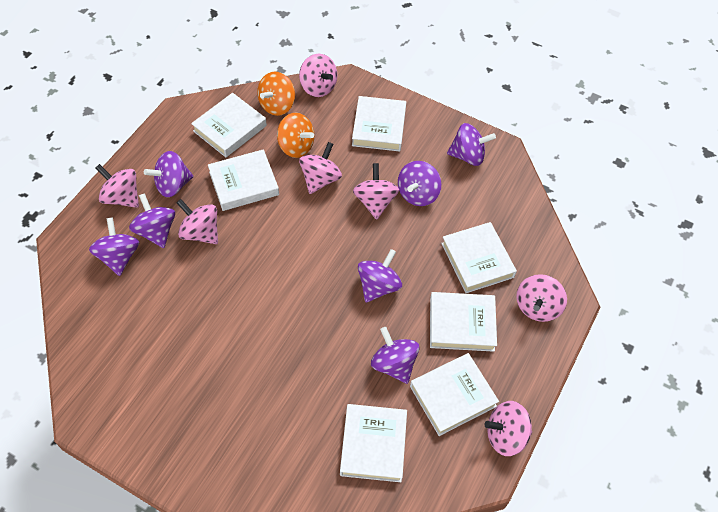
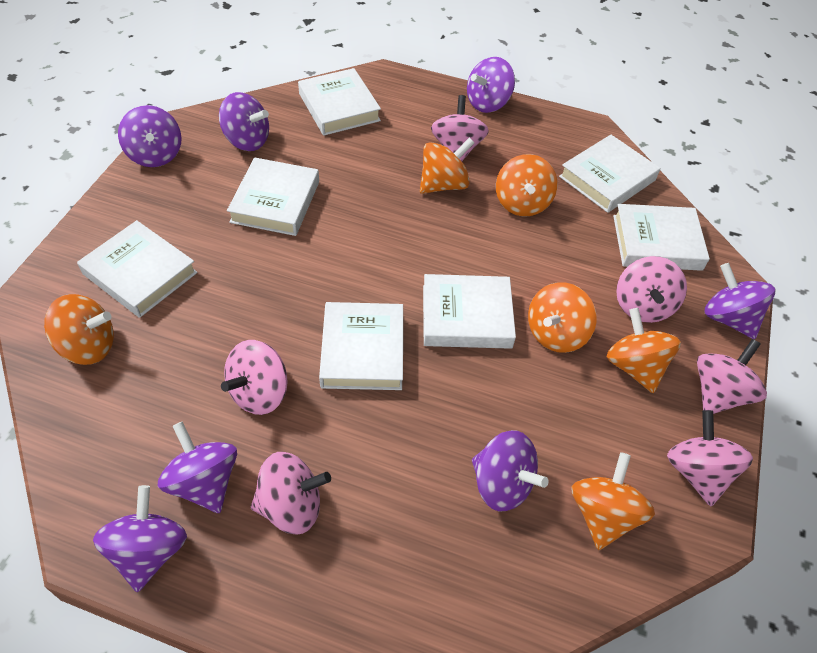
orange spinning top: [257,72,295,116] [277,113,314,158] = 2 -> [44,294,114,365] [420,138,474,194] [496,154,557,216] [528,282,596,353] [571,452,655,550] [607,308,681,393] = 6
pink spinning top: [96,164,139,208] [177,199,218,244] [299,54,338,97] [299,142,342,194] [353,163,399,220] [485,401,532,456] [516,274,567,322] = 7 -> [221,340,288,415] [251,452,331,534] [431,95,489,161] [616,256,687,323] [667,410,753,506] [697,339,767,414] = 6

